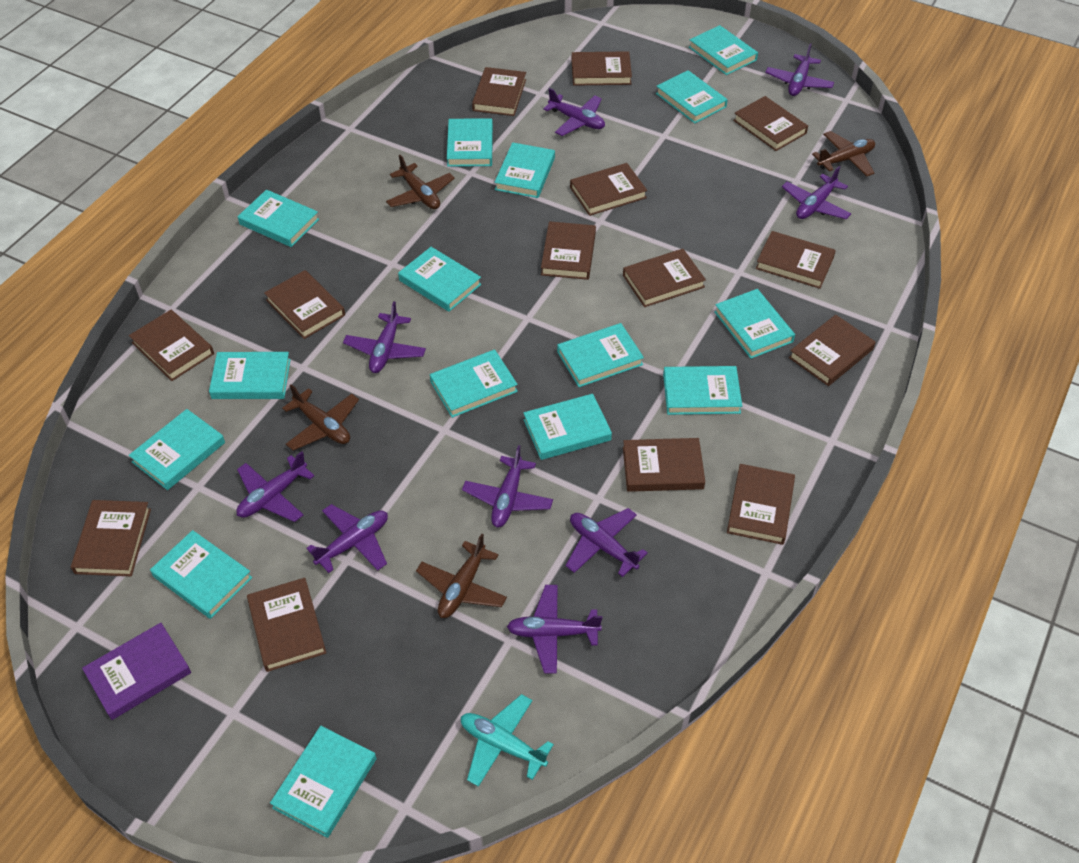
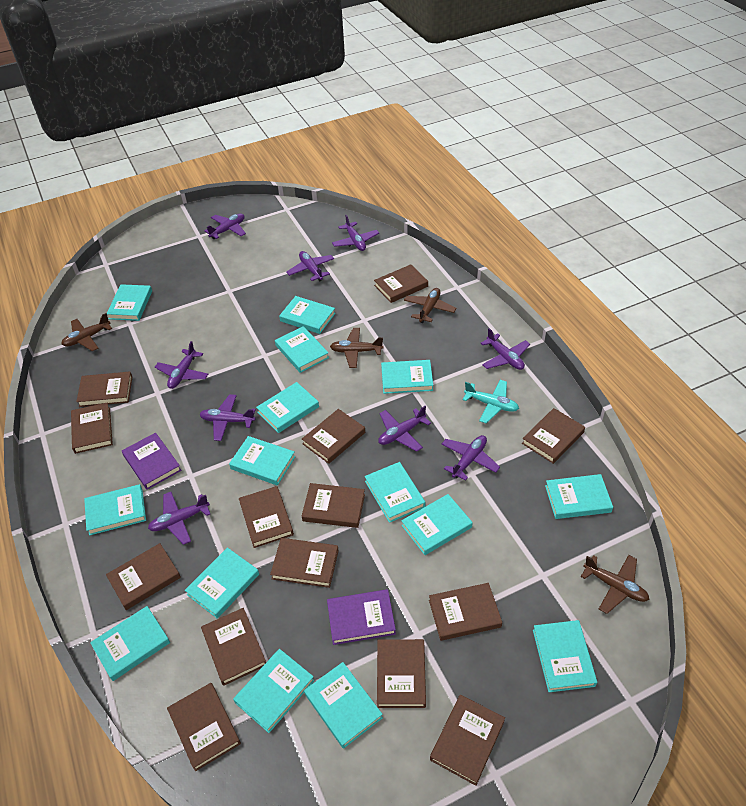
purple book: [82,623,191,720] = 1 -> [122,433,181,490] [327,589,396,645] = 2

